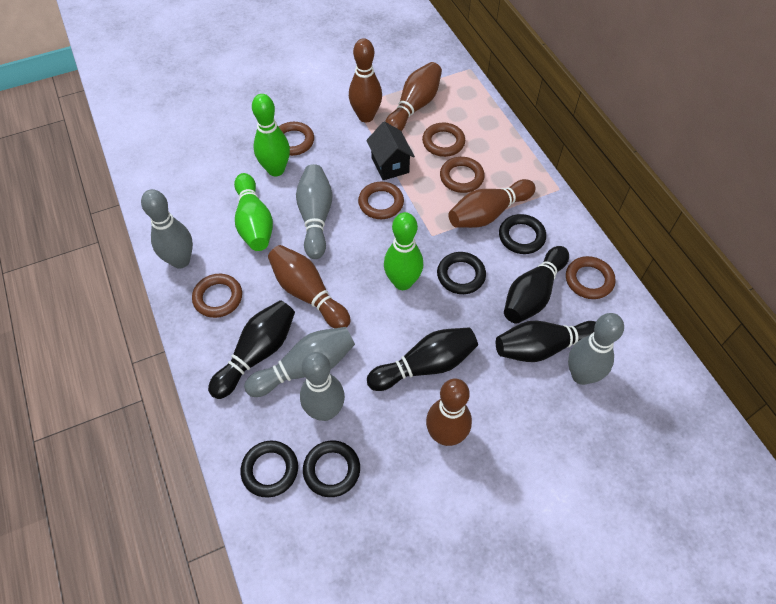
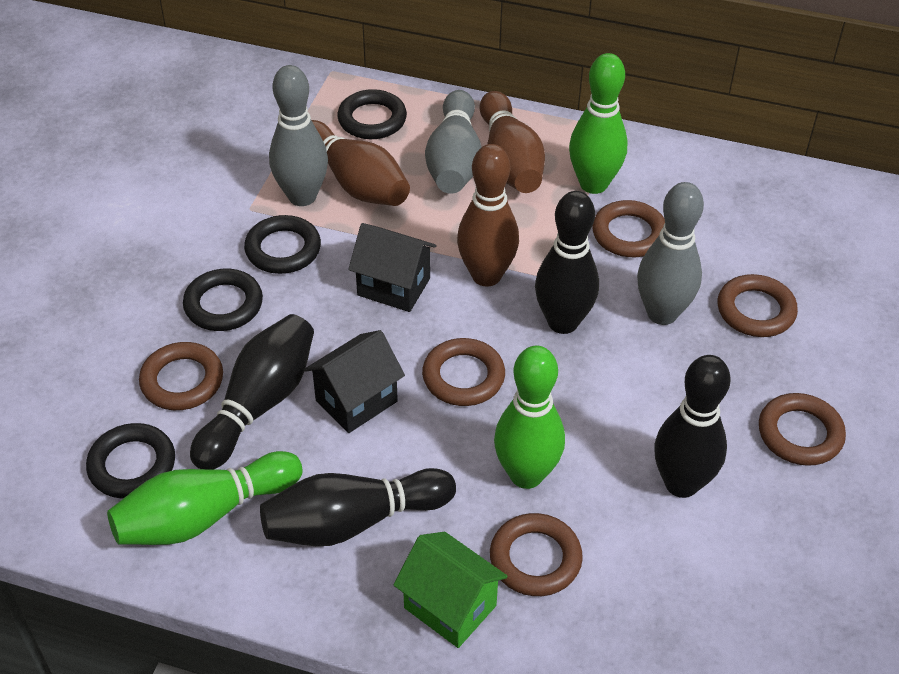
black house: [366,122,415,180] = 1 -> [304,330,405,433] [348,223,437,312] = 2
brown bowling pin: [268,245,351,328] [349,38,382,122] [385,62,442,131] [426,379,472,446] [448,179,535,228] = 5 -> [312,120,410,206] [457,144,519,286] [480,91,545,193] = 3
green house: none = 0 -> [393,531,508,648] = 1
grey bowling pin: [141,189,193,269] [244,327,355,397] [296,164,333,259] [300,352,345,421] [568,313,624,385] = 5 -> [269,65,328,206] [425,90,481,194] [637,182,704,325] = 3

